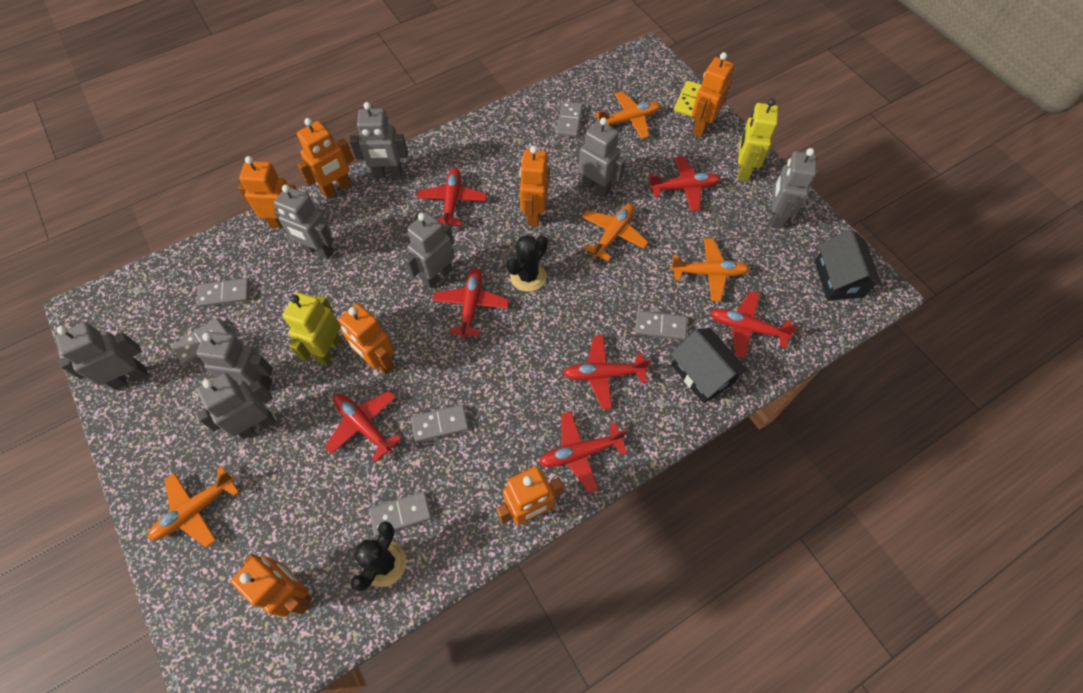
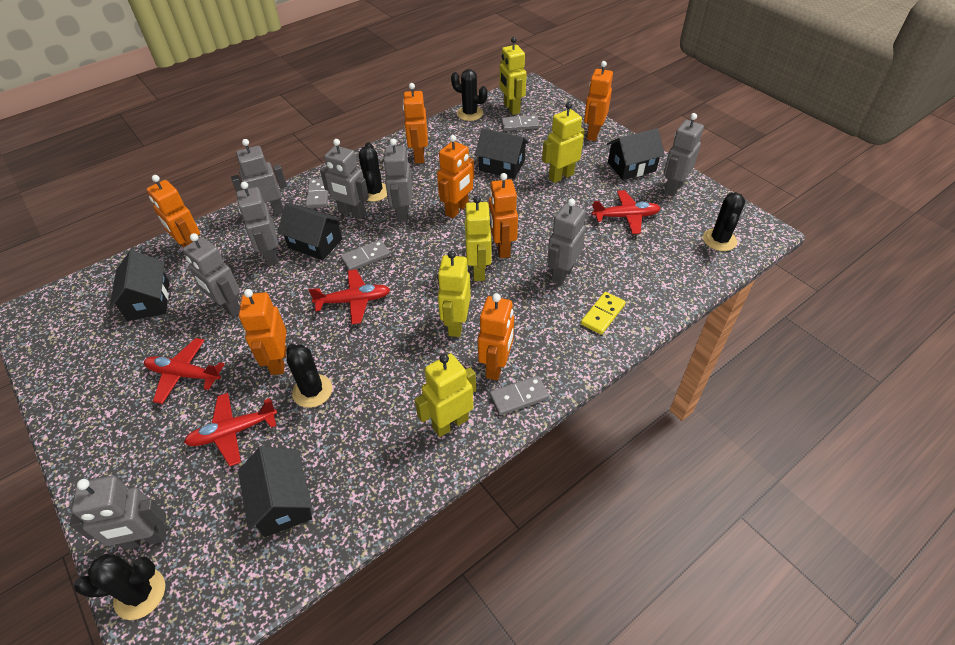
black cactus: [351,521,406,591] [506,235,548,292] = 2 -> [74,554,165,620] [286,344,332,408] [358,142,387,202] [451,69,487,121] [703,192,745,251] = 5
black house: [670,328,748,403] [815,229,882,300] = 2 -> [110,250,169,321] [238,446,312,537] [277,203,343,260] [475,128,529,179] [607,128,665,180] = 5
grey domino: [171,318,229,365] [197,278,250,307] [369,491,432,536] [411,404,469,442] [556,101,583,138] [635,311,687,340] = 6 -> [306,178,329,208] [341,240,390,270] [490,376,549,415] [501,115,540,131] = 4
orange plane: [148,466,239,548] [582,204,648,261] [595,91,661,139] [670,238,750,301] = 4 -> none = 0
red plane: [325,391,402,462] [417,168,487,225] [433,268,509,339] [539,411,627,493] [563,335,650,409] [649,156,721,211] [710,291,798,359] = 7 -> [144,338,225,404] [184,393,277,466] [308,269,390,325] [592,190,661,234] = 4
yellow robot: [282,292,342,365] [738,98,779,181] = 2 -> [415,354,476,437] [437,250,471,337] [465,196,492,281] [499,37,527,115] [542,102,585,183] = 5

